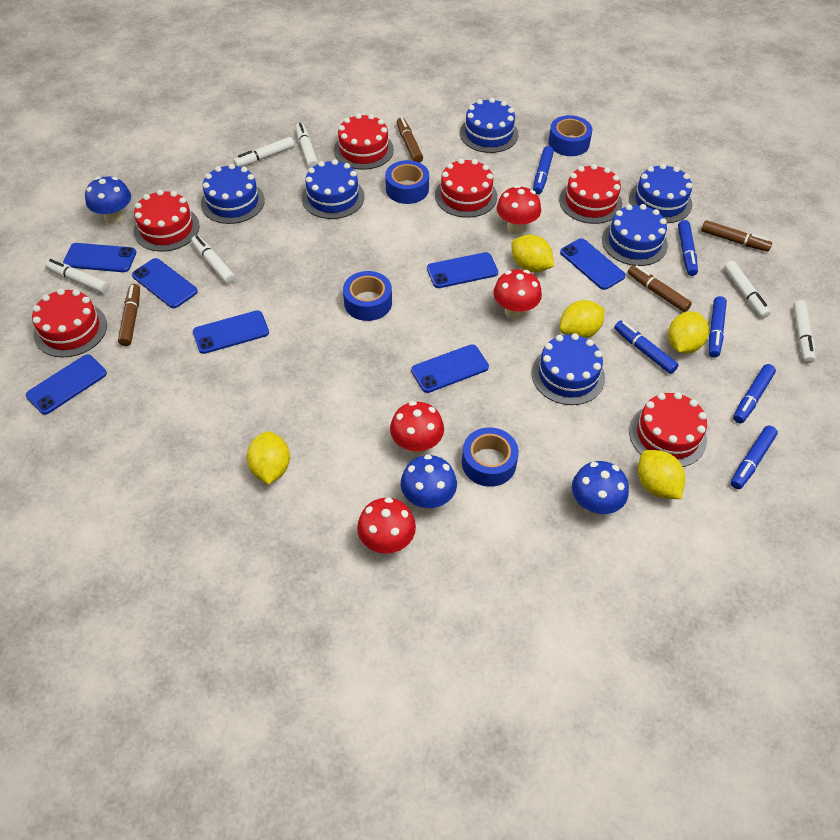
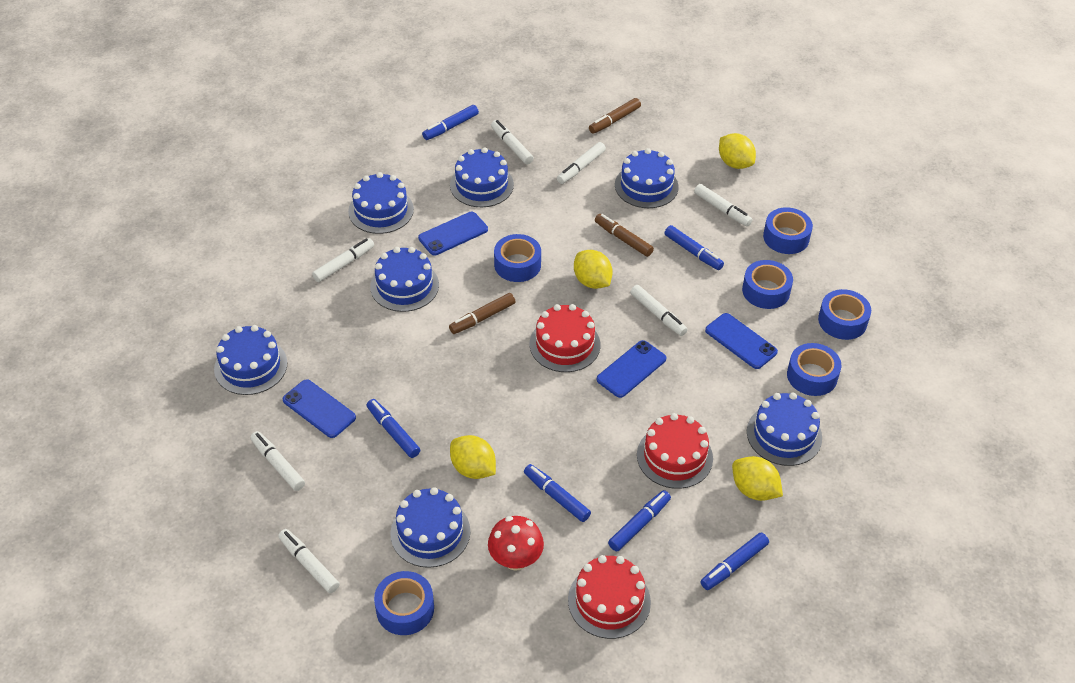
blue cake: [201,164,265,224] [302,159,365,219] [460,98,518,153] [531,333,605,405] [602,204,668,266] [629,164,692,223] = 6 -> [214,325,287,395] [348,172,414,234] [370,247,439,312] [390,487,470,568] [450,147,514,207] [615,148,679,208] [747,392,822,466] = 7
blue mushroom: [85,176,131,224] [401,454,457,510] [572,461,629,515] = 3 -> none = 0
blue phone: [26,354,107,415] [63,243,136,272] [132,258,198,308] [193,310,269,354] [411,344,489,393] [427,252,498,288] [560,238,626,290] = 7 -> [282,379,356,438] [418,212,488,256] [597,340,666,398] [705,313,778,369] = 4
blue tape: [343,271,392,321] [385,160,429,204] [462,427,519,487] [548,115,592,156] = 4 -> [374,571,434,635] [494,234,541,282] [742,260,793,309] [763,207,813,254] [787,343,842,396] [818,289,871,340] = 6
brown marker: [118,284,140,346] [397,117,423,163] [628,265,692,312] [701,220,772,252] = 4 -> [449,293,516,334] [589,98,641,134] [595,214,654,257] = 3
red cake: [32,289,107,357] [133,190,200,252] [334,113,394,170] [435,158,497,218] [559,164,622,224] [629,392,707,467] = 6 -> [529,304,600,372] [568,555,651,639] [637,413,713,489] = 3
red mushroom: [357,498,416,554] [390,401,444,455] [493,269,542,319] [497,185,541,234] = 4 -> [488,516,544,571] = 1
white marker: [45,259,109,293] [191,235,235,284] [233,137,294,167] [296,123,318,168] [724,261,771,318] [793,300,816,363] = 6 -> [250,431,305,491] [278,529,340,593] [312,238,374,282] [491,120,534,165] [557,142,606,184] [630,285,688,336] [694,184,753,227] = 7
yellow lemon: [246,431,290,484] [511,235,554,273] [560,300,605,338] [638,450,685,499] [668,312,709,353] = 5 -> [450,435,496,479] [574,250,613,289] [719,133,756,169] [732,456,783,501] = 4

